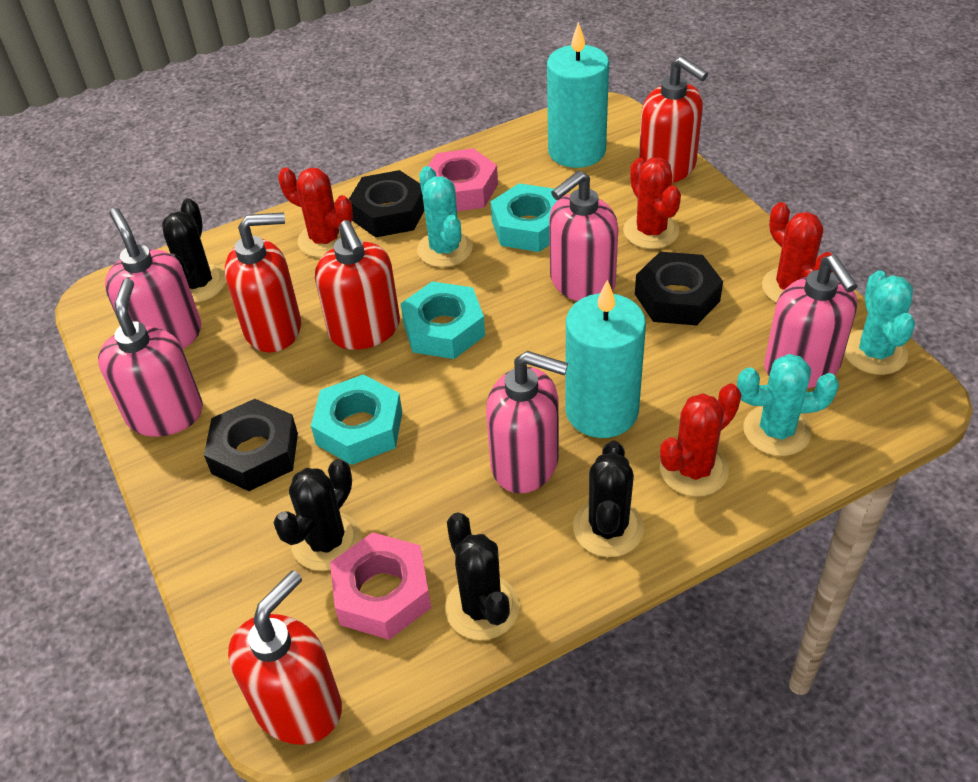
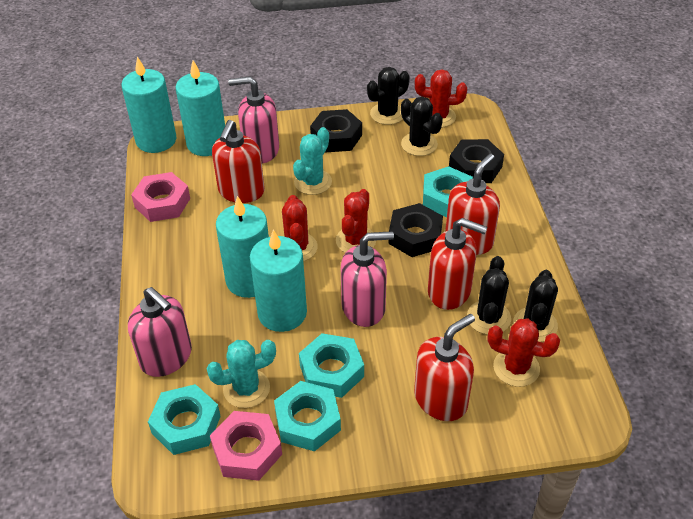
pink soap dispenser: [98,278,203,437] [105,208,201,349] [486,351,568,493] [549,170,618,301] [764,255,858,388] = 5 -> [128,287,192,377] [228,76,279,164] [341,231,394,327] = 3
turquoise cactus: [417,166,473,267] [737,354,839,456] [844,270,915,375] = 3 -> [207,340,276,408] [293,127,332,195] = 2
turquoise candle: [547,22,609,168] [566,280,646,438] = 2 -> [121,57,177,153] [176,60,225,156] [216,196,269,298] [250,229,307,332] = 4
turquoise nut: [311,374,402,465] [400,281,485,359] [490,183,557,252] = 3 -> [148,384,221,455] [274,381,341,452] [299,333,364,398] [423,166,473,217] = 4

